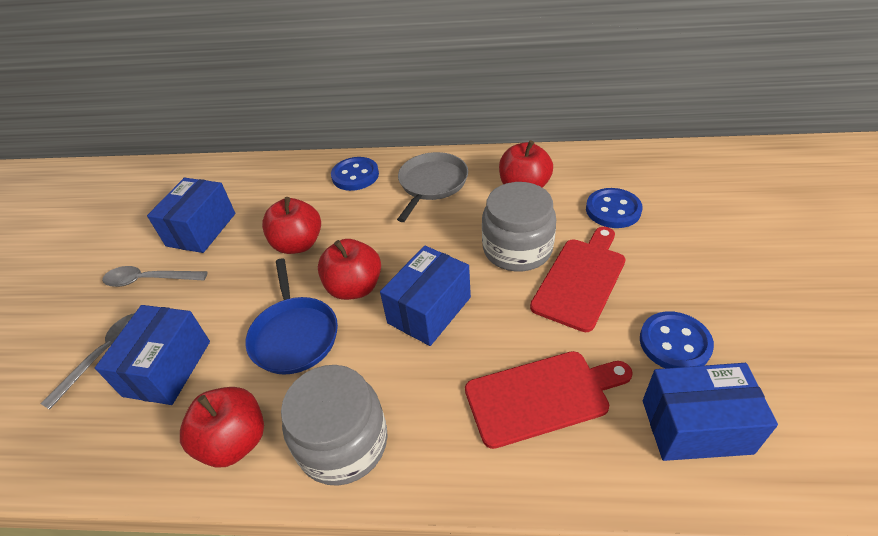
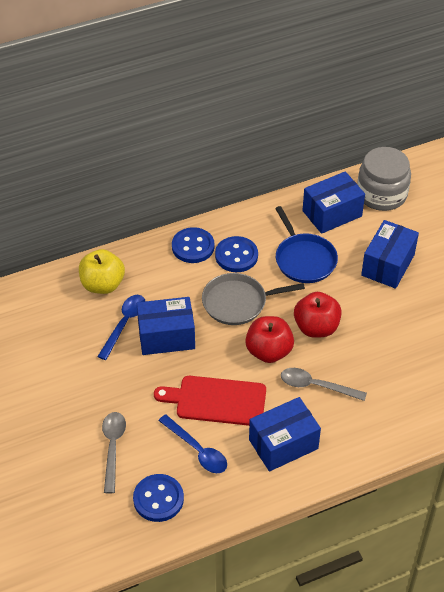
blue spoon: none = 0 -> [97,295,146,360] [159,414,227,473] = 2
grey jar: [281,365,388,486] [482,182,556,271] = 2 -> [357,147,411,211] = 1
red apple: [180,387,264,468] [262,197,321,254] [318,239,381,300] [499,140,553,188] = 4 -> [245,316,294,363] [294,292,342,338] = 2
red cutting board: [465,351,633,449] [530,227,625,332] = 2 -> [154,376,266,426] = 1
yellow apple: none = 0 -> [79,249,125,294] = 1

